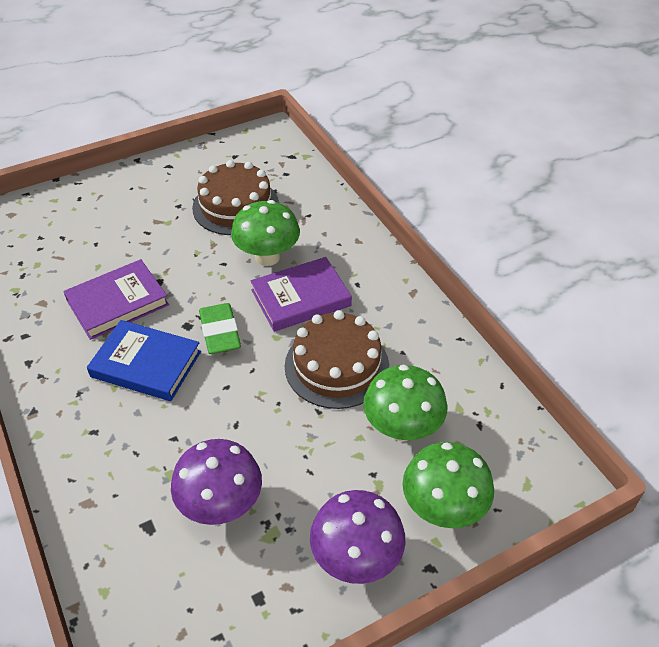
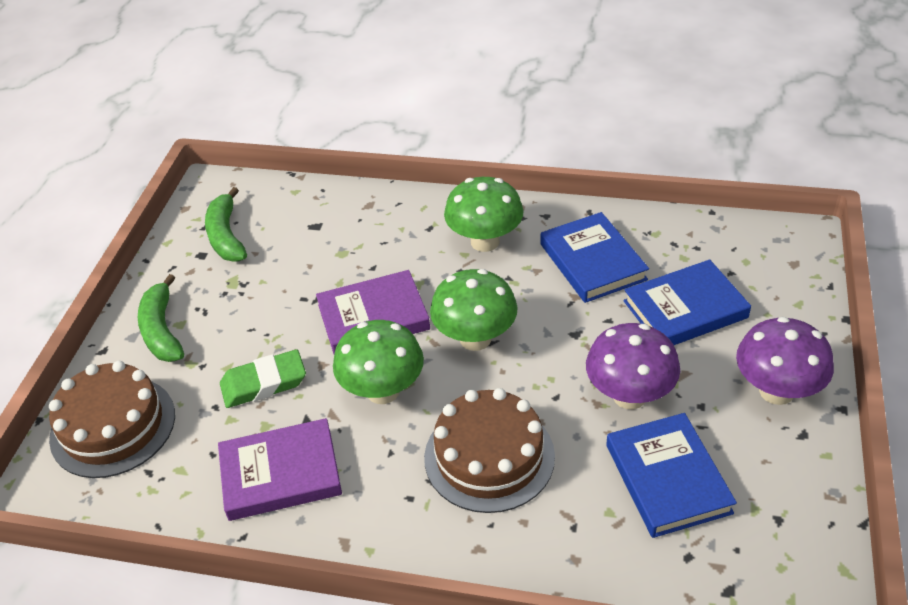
blue book: [87,320,201,401] = 1 -> [541,212,649,303] [606,413,737,538] [623,259,751,345] = 3
green banana: none = 0 -> [138,274,184,362] [205,187,247,262] = 2

